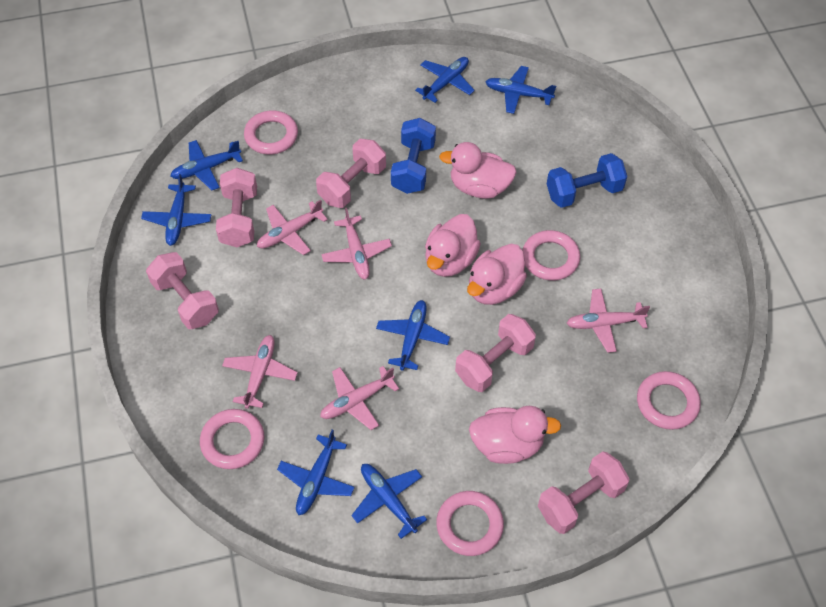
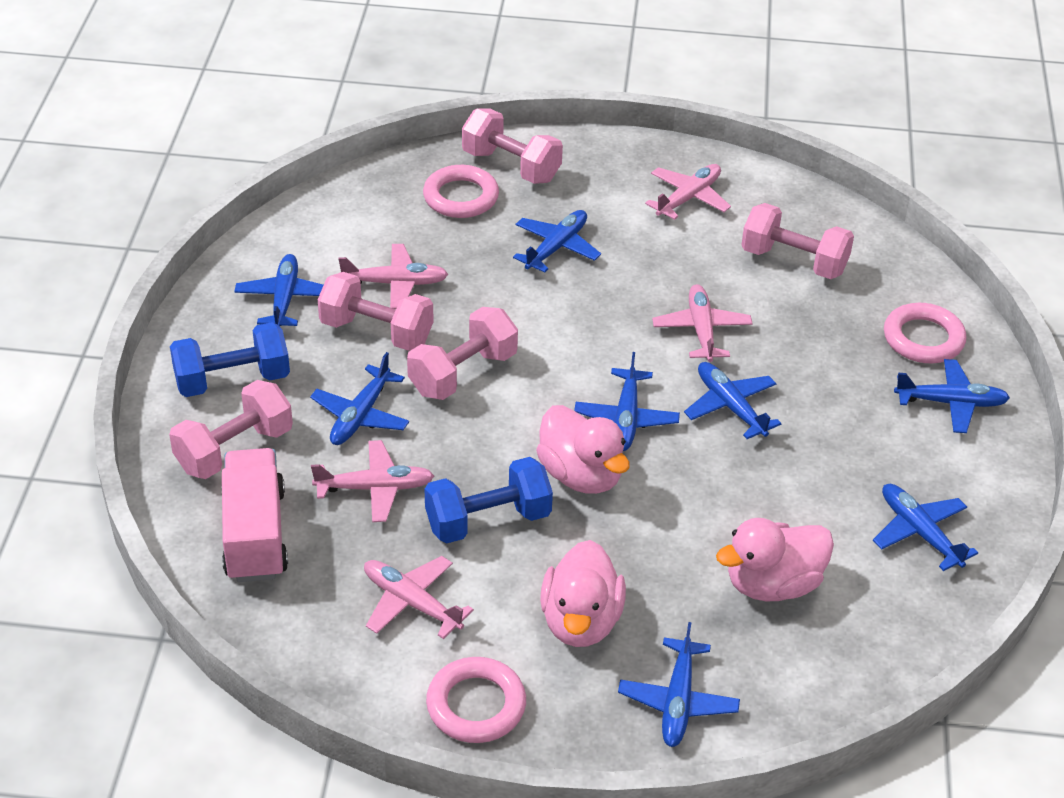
blue plane: [141,174,211,246] [170,140,243,191] [277,430,355,515] [351,464,427,539] [376,300,450,371] [415,57,475,103] [485,66,556,114] = 7 -> [234,254,323,326] [310,352,409,445] [513,210,601,273] [574,352,680,451] [618,622,740,747] [684,362,782,439] [873,484,978,571] [894,359,1010,433] = 8
pink duck: [425,214,481,277] [439,142,517,199] [467,244,527,305] [469,406,561,464] = 4 -> [536,405,630,494] [540,540,626,647] [716,518,834,601] = 3
pink ring: [200,409,264,469] [244,110,298,155] [436,491,504,556] [522,230,580,281] [637,371,701,430] = 5 -> [423,165,499,218] [426,657,526,743] [884,303,966,363] = 3
pink truck: none = 0 -> [221,448,288,582] = 1

